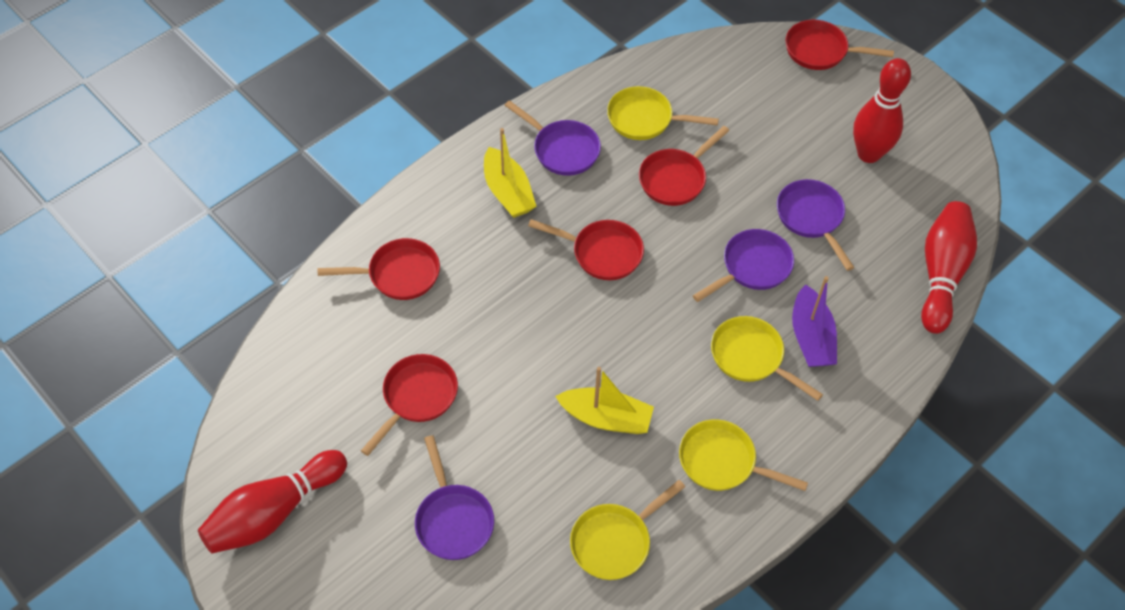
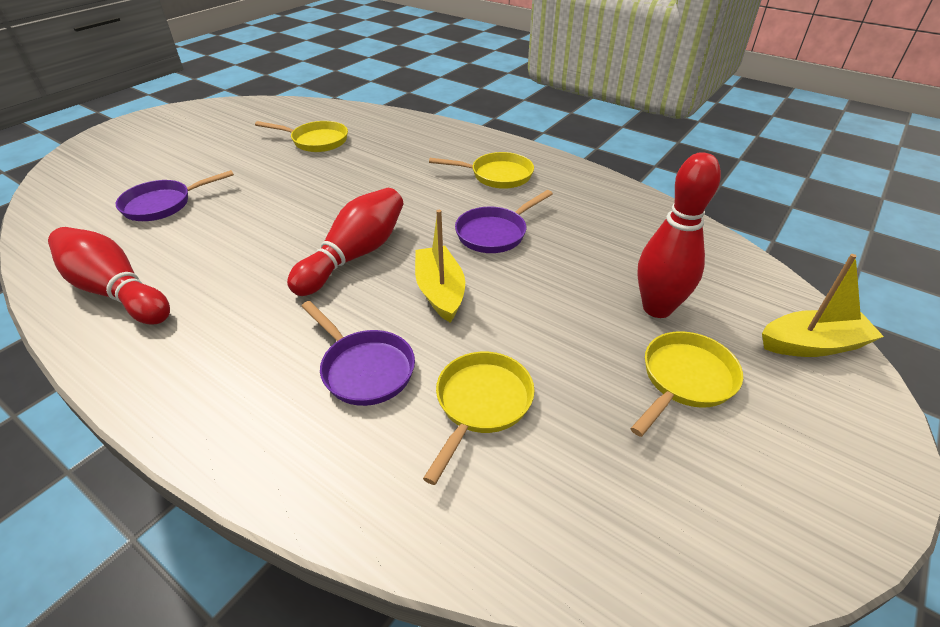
purple boat: [792,276,837,367] = 1 -> none = 0
purple pan: [415,435,494,560] [504,100,601,176] [693,229,794,302] [777,179,855,271] = 4 -> [116,170,234,221] [301,301,415,406] [455,190,553,253] = 3
red pan: [318,238,440,300] [361,354,458,456] [528,219,644,280] [639,126,730,206] [785,20,894,70] = 5 -> none = 0

